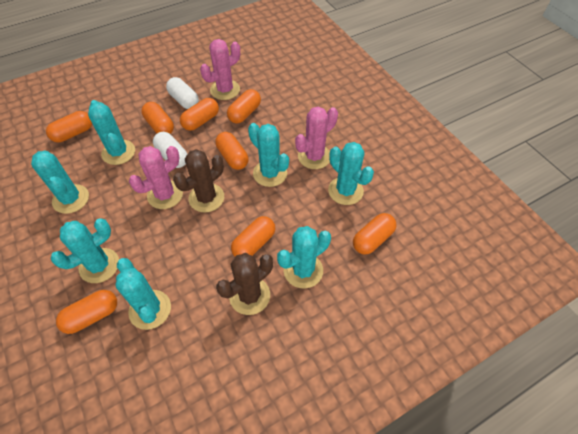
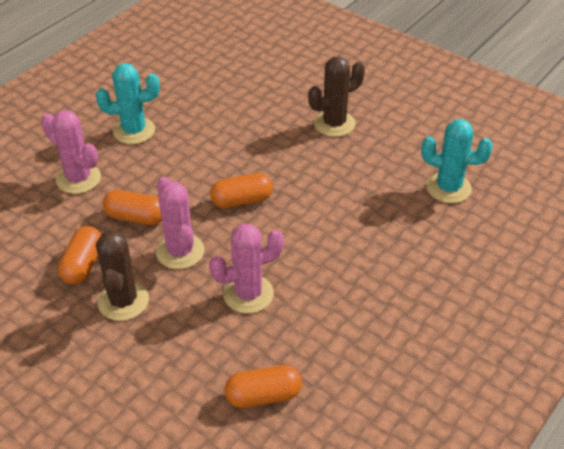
orange capsule: [46,111,92,142] [56,290,117,334] [141,102,174,134] [180,98,219,131] [215,132,249,170] [227,89,261,124] [231,216,275,256] [353,213,397,255] = 8 -> [58,226,101,285] [103,190,162,225] [210,173,273,208] [225,365,302,408] = 4
turquoise cactus: [31,151,89,214] [51,218,119,283] [88,100,135,165] [115,258,171,330] [248,123,289,187] [277,226,331,288] [328,142,374,205] = 7 -> [96,63,160,144] [421,119,493,203] = 2
white capsule: [153,132,187,168] [166,77,199,109] = 2 -> none = 0

